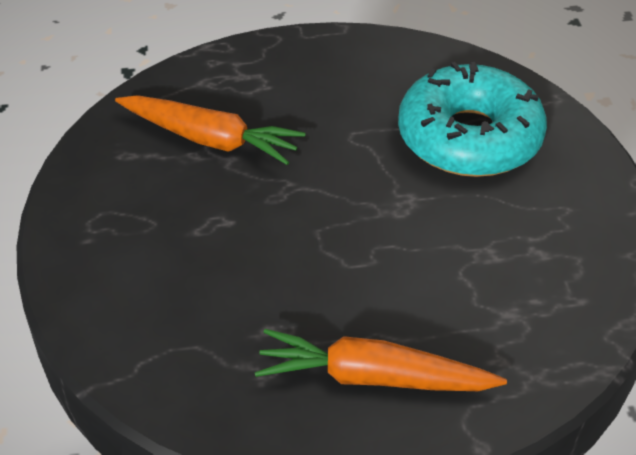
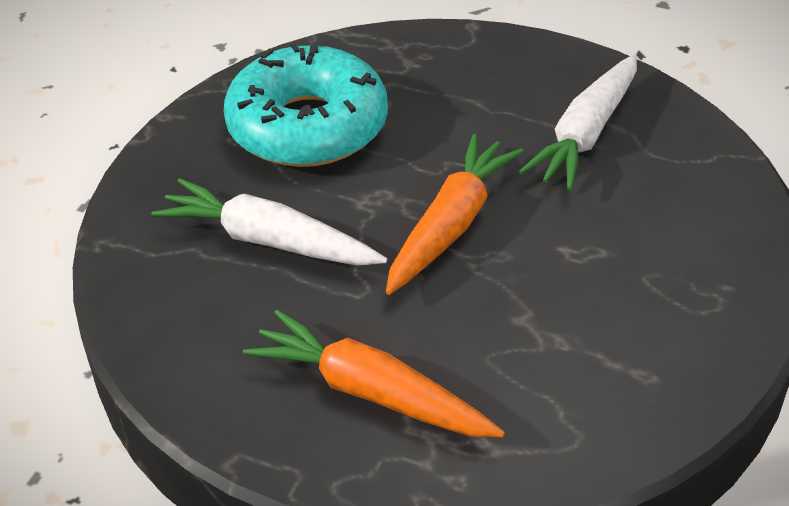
white carrot: none = 0 -> [151,178,387,266] [519,54,637,190] = 2

